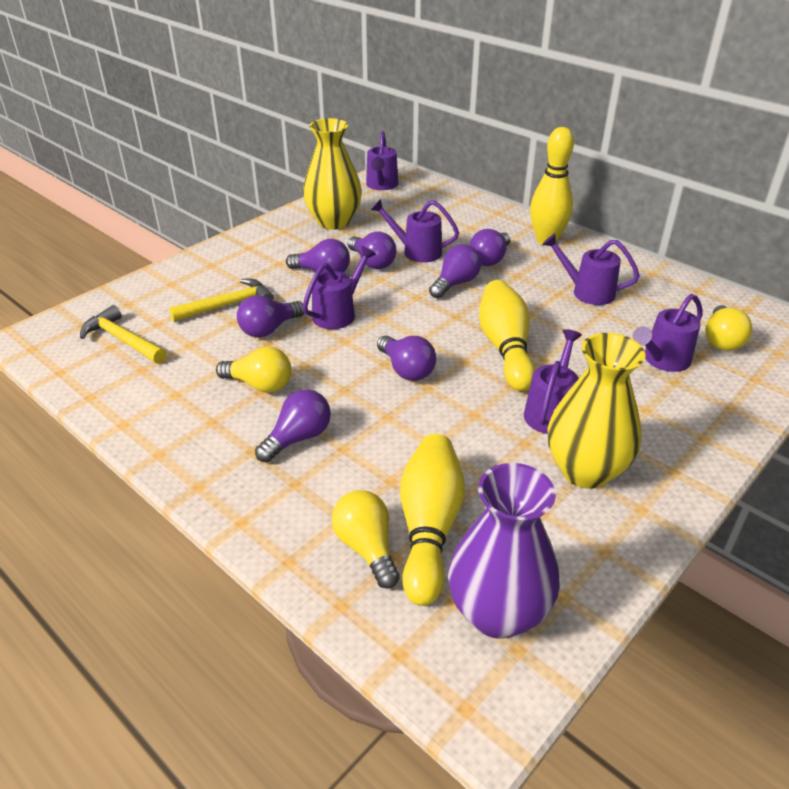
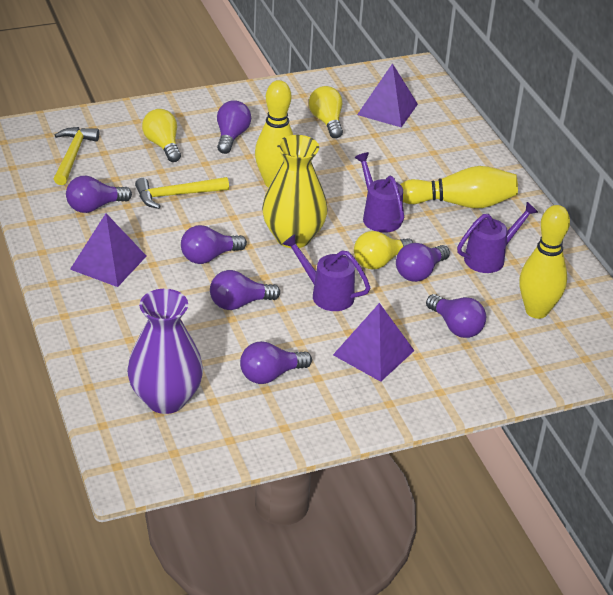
purple pyramid: none = 0 -> [70,213,146,287] [333,303,414,382] [357,63,418,127] = 3
purple watering can: [302,246,376,329] [366,131,398,190] [371,199,459,262] [524,329,582,434] [543,233,640,305] [633,294,703,372] = 6 -> [283,234,370,311] [354,152,404,233] [457,202,538,273] = 3
yellow vase: [303,118,362,230] [548,333,646,489] = 2 -> [262,135,328,248] = 1

